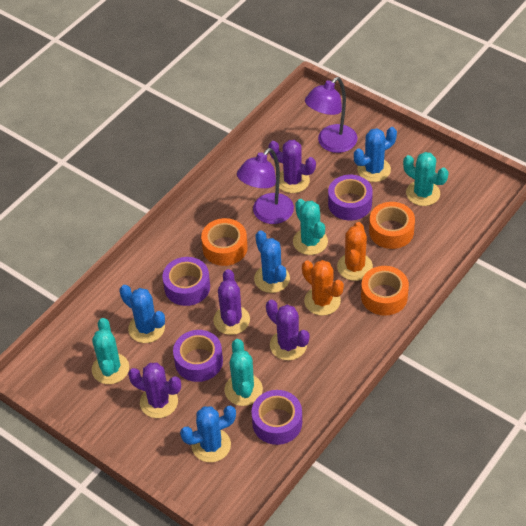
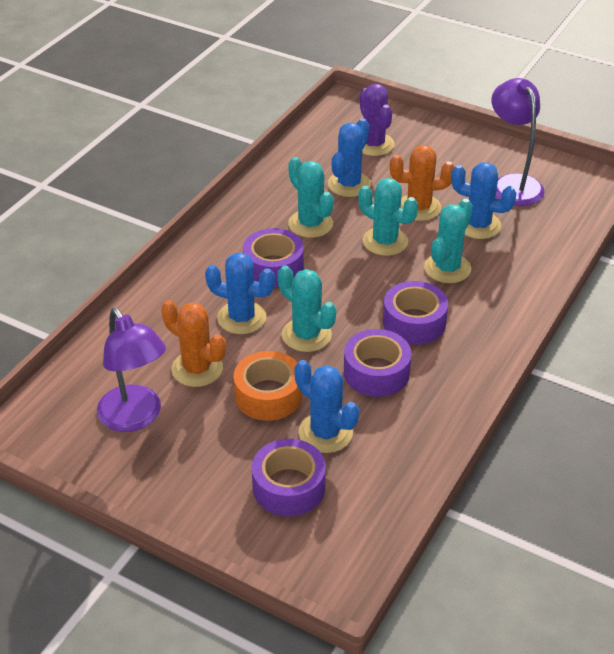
orange tape: [201,218,248,266] [361,266,409,316] [369,202,415,249] = 3 -> [234,351,302,421] = 1
purple cactus: [128,363,181,418] [213,269,250,335] [266,299,309,360] [268,140,316,193] = 4 -> [360,84,394,156] = 1

